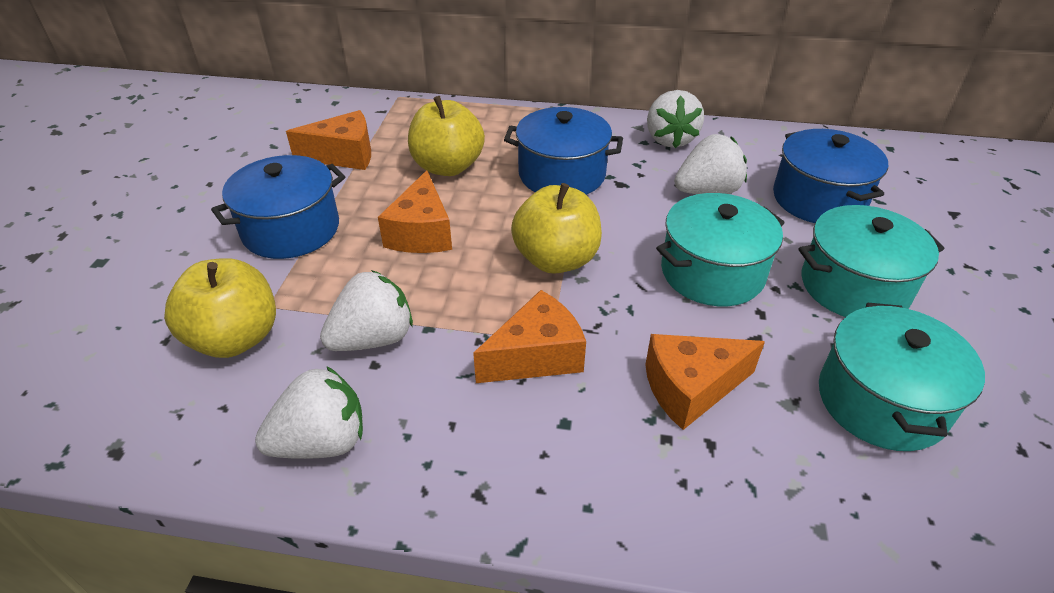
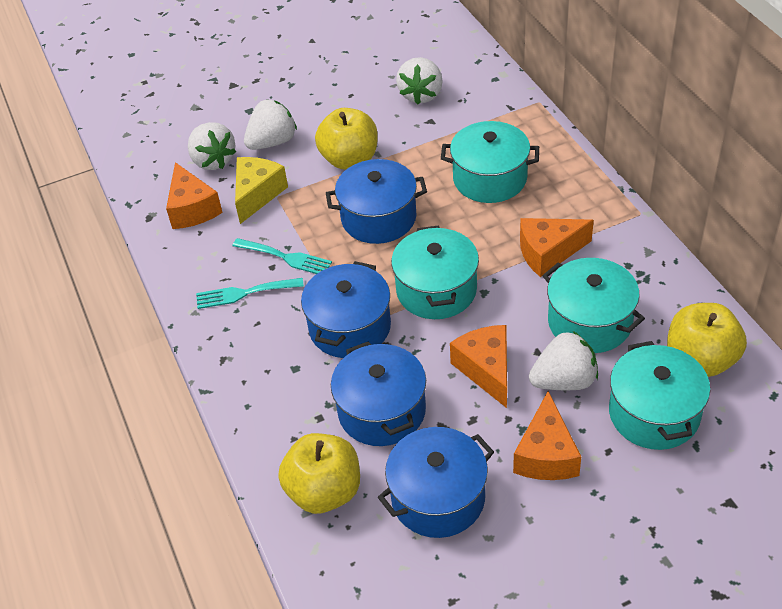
blue pot: [211,155,345,259] [504,107,623,195] [773,129,888,223] = 3 -> [301,261,391,358] [326,159,427,244] [331,341,426,446] [378,427,494,538] = 4
turquoise fork: none = 0 -> [196,278,304,309] [232,238,332,274] = 2
turquoise pot: [656,193,785,306] [798,205,944,317] [819,302,985,451] = 3 -> [391,225,479,319] [441,121,539,203] [542,258,645,353] [609,341,710,450] = 4
yellow cheese: none = 0 -> [235,157,288,224] = 1

